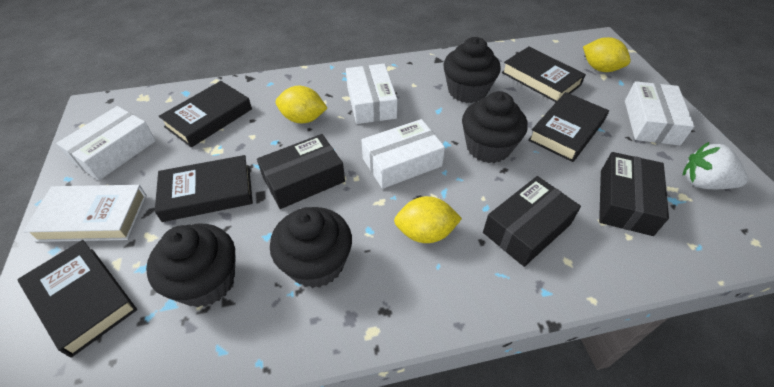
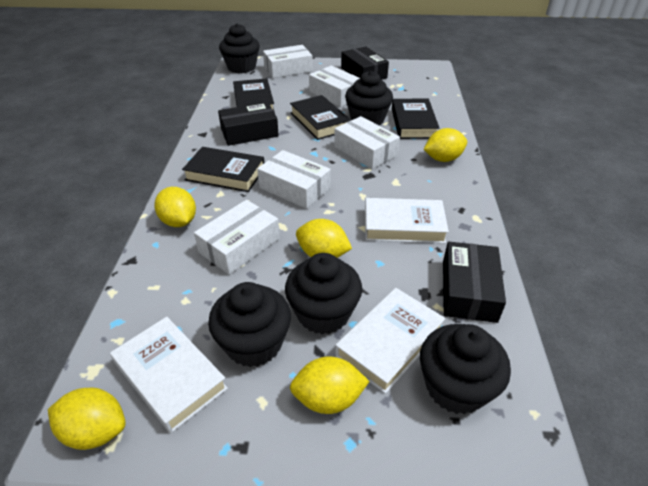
black book: [17,240,137,358] [155,155,253,222] [159,81,252,148] [502,47,586,102] [528,92,609,162] = 5 -> [182,147,265,192] [233,78,275,113] [290,95,351,140] [392,99,439,139] = 4
black cupcake: [146,224,236,307] [270,207,352,288] [443,37,501,103] [462,91,528,163] = 4 -> [208,282,291,367] [219,23,260,73] [285,253,362,335] [345,71,393,125] [420,324,511,415] = 5
white book: [23,185,147,242] = 1 -> [110,317,228,433] [335,288,446,394] [365,198,449,243] = 3
white box: [56,106,156,181] [346,64,397,124] [362,119,445,189] [625,81,694,145] = 4 -> [194,200,280,275] [257,150,331,209] [263,45,313,78] [309,66,360,107] [334,116,400,169] = 5
white strawberry: [683,142,748,189] = 1 -> none = 0
yellow lemon: [276,86,327,123] [394,196,462,243] [583,37,631,72] = 3 -> [48,388,126,450] [155,187,196,227] [290,357,370,414] [296,219,352,258] [424,128,467,162] = 5

